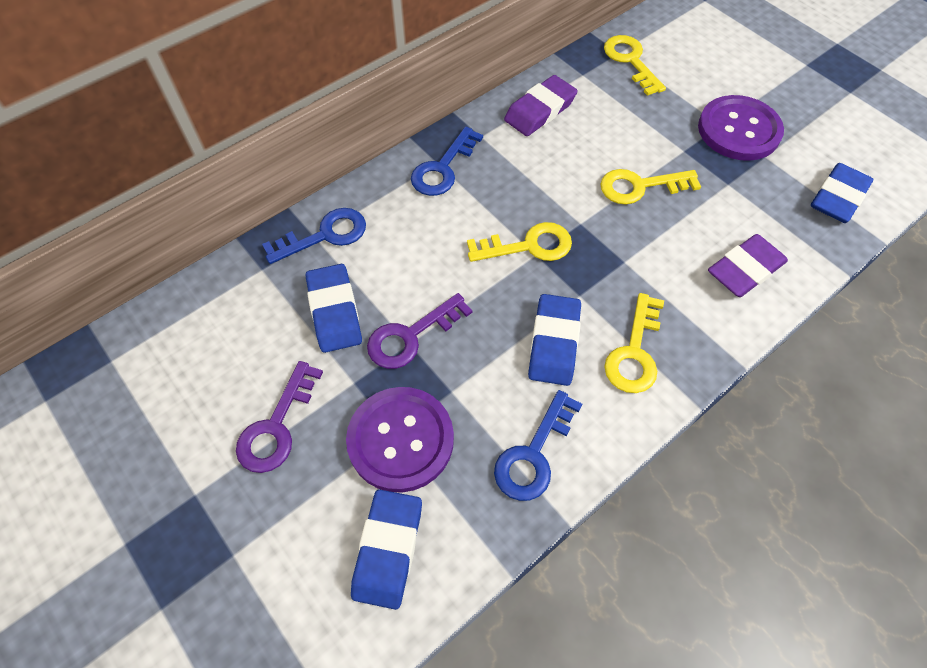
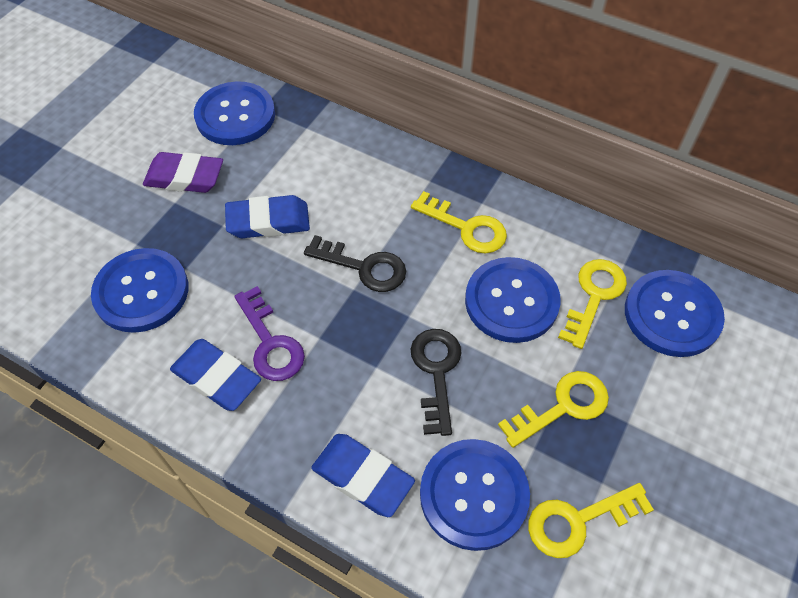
black key: none = 0 -> [304,235,406,292] [411,329,461,436] = 2
blue button: none = 0 -> [91,248,188,333] [194,81,275,145] [420,439,530,551] [465,257,561,343] [625,270,725,357] = 5
blue eraser: [306,264,362,353] [351,489,422,610] [528,294,581,386] [811,163,873,223] = 4 -> [170,339,261,411] [225,195,310,238] [311,434,415,517] = 3
blue key: [262,208,366,264] [411,127,483,196] [494,390,582,501] = 3 -> none = 0
purple button: [346,387,454,493] [698,95,784,161] = 2 -> none = 0
purple eraser: [504,75,578,136] [708,234,788,297] = 2 -> [143,152,223,193] = 1
purple key: [236,361,323,473] [367,293,473,369] = 2 -> [234,286,305,381] = 1

